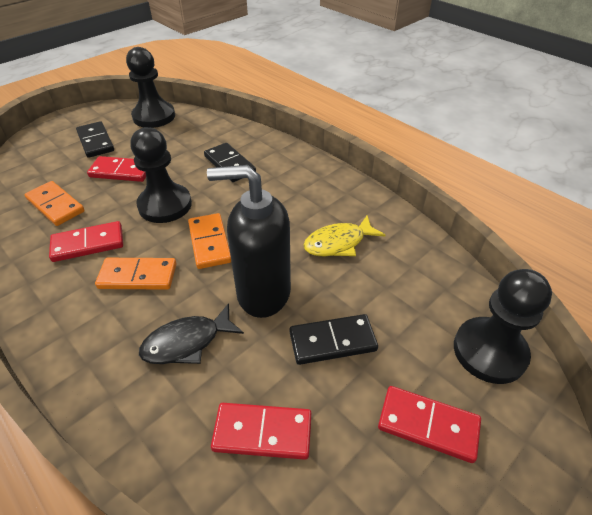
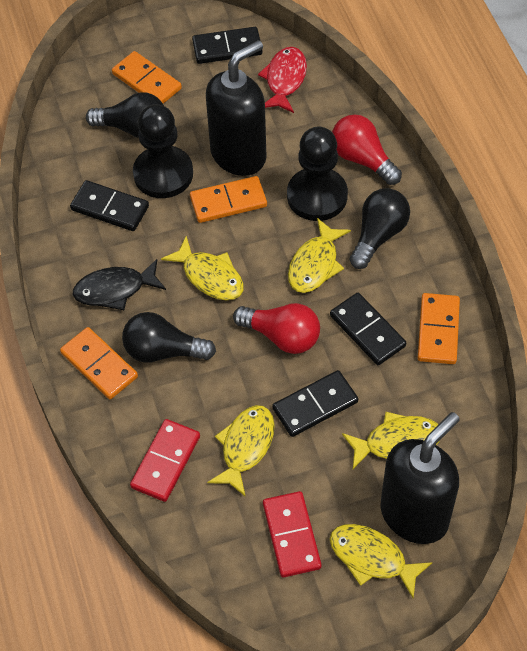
black domino: [76,121,114,158] [204,143,256,182] [289,314,378,365] = 3 -> [70,180,149,231] [192,27,262,64] [272,370,358,437] [330,293,406,365] = 4
black light bulb: none = 0 -> [86,92,164,138] [122,312,216,363] [349,188,410,269] = 3
black pawn: [126,47,175,128] [130,127,192,223] [454,269,552,384] = 3 -> [133,104,193,198] [287,127,348,221] = 2
black soap dispenser: [207,165,291,318] = 1 -> [206,40,267,176] [381,412,460,544] = 2
orange domino: [24,181,85,226] [95,258,177,290] [188,213,231,269] = 3 -> [60,327,138,399] [112,51,182,104] [190,176,267,223] [418,293,460,364] = 4
red domino: [49,221,123,262] [87,156,146,182] [211,403,312,460] [378,386,481,463] = 4 -> [130,419,200,502] [263,491,321,577] = 2
red fish: none = 0 -> [258,47,307,113] = 1
red light bulb: none = 0 -> [233,303,320,354] [332,115,402,185] = 2
yellow fish: [303,215,386,256] = 1 -> [161,236,244,300] [207,405,275,497] [288,218,351,293] [330,524,433,598] [342,412,439,469] = 5

